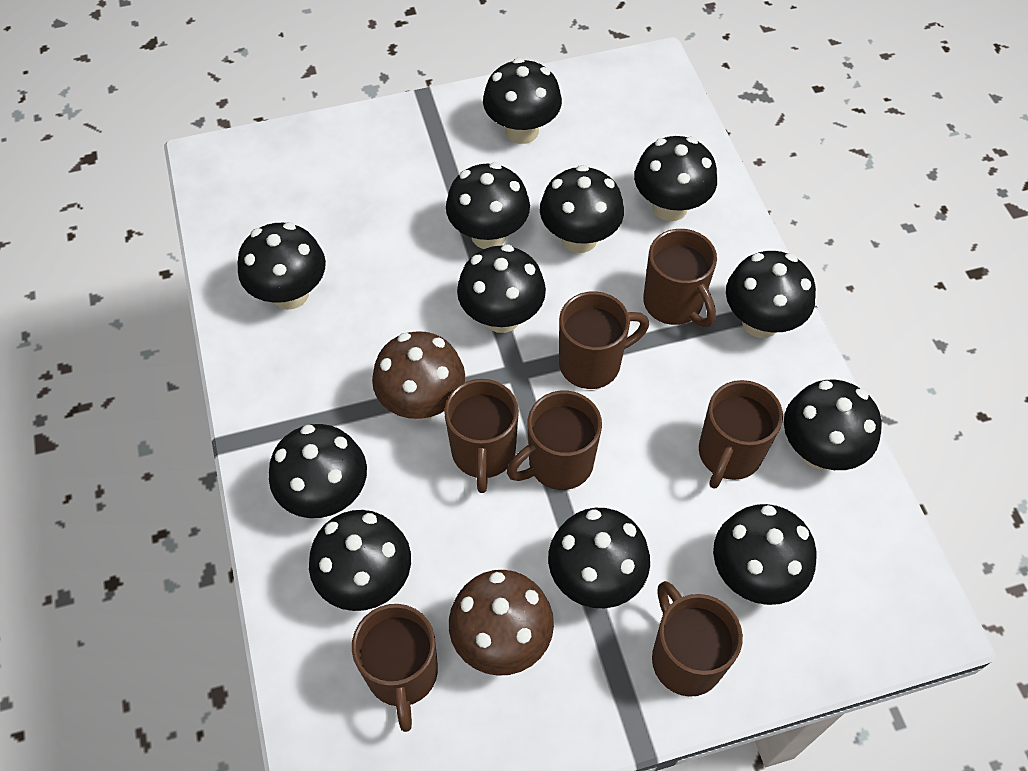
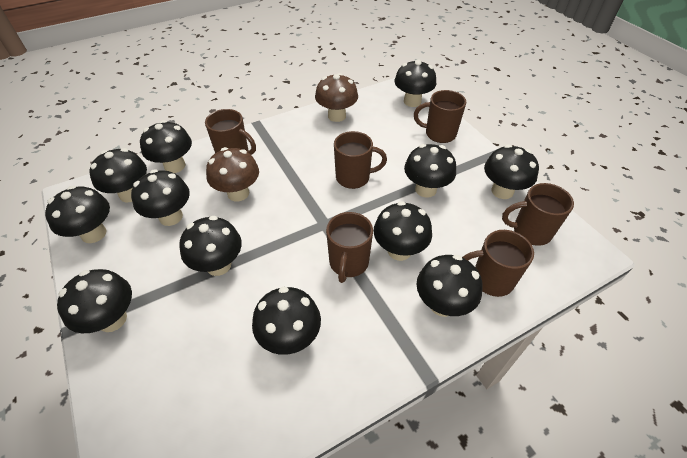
brown mug: [352,604,438,732] [444,379,519,493] [507,391,602,490] [559,291,649,389] [643,229,717,327] [652,581,743,697] [699,380,783,489] = 7 -> [205,109,256,155] [326,212,373,283] [334,131,387,189] [414,90,466,143] [462,230,534,297] [502,183,574,246] = 6

